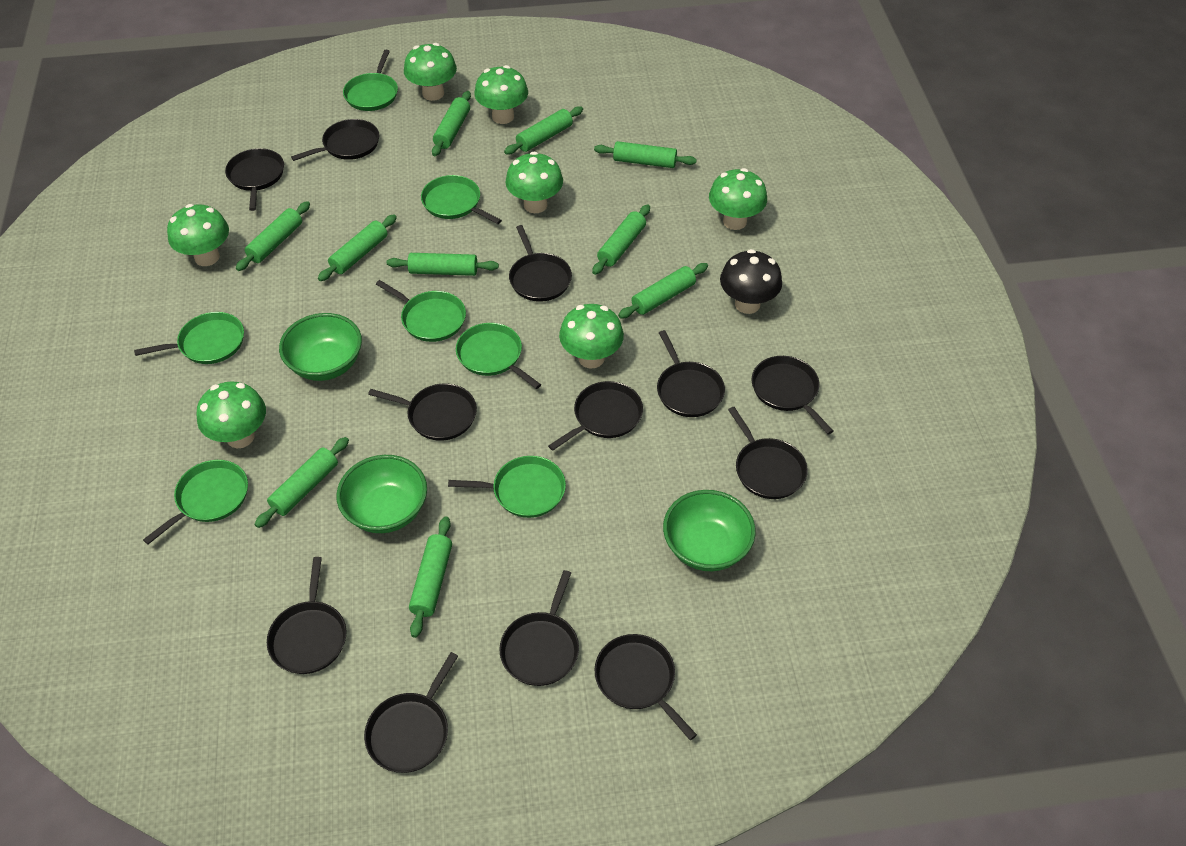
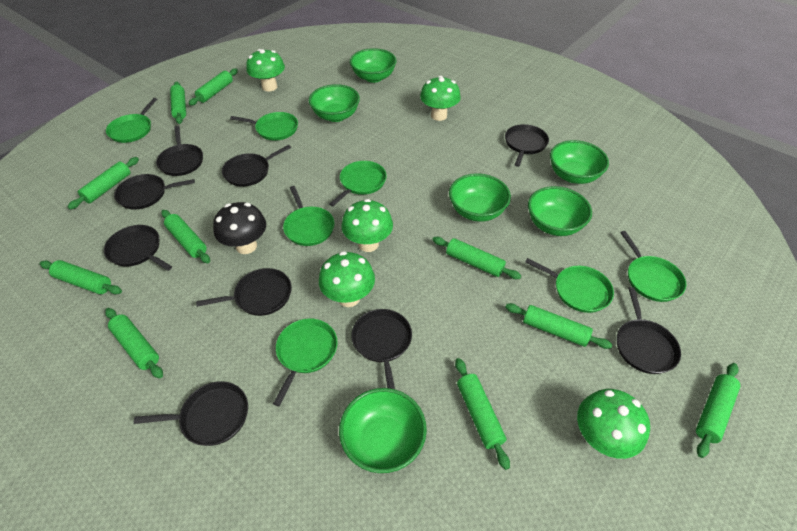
black pan: [225,148,284,211] [267,557,346,674] [291,119,379,161] [364,652,458,773] [368,384,477,441] [499,570,579,686] [509,225,572,302] [548,381,643,451] [595,634,697,740] [657,330,725,417] [728,407,808,499] [752,356,834,435] = 12 -> [104,225,172,271] [114,174,195,210] [134,381,248,446] [156,126,203,176] [196,268,292,316] [222,145,291,187] [351,309,412,389] [505,124,549,167] [617,287,681,374] = 9
green bowl: [279,313,362,381] [336,455,427,533] [663,490,756,571] = 3 -> [309,84,360,122] [339,388,427,473] [350,48,397,83] [449,173,511,222] [528,186,592,236] [550,140,609,184] = 6
green mushroom: [167,204,229,266] [196,382,266,448] [404,43,457,101] [474,65,528,124] [506,152,563,213] [559,304,624,368] [709,168,767,230] = 7 -> [246,49,285,92] [319,251,375,307] [342,199,393,252] [420,76,461,121] [577,389,650,459] = 5

